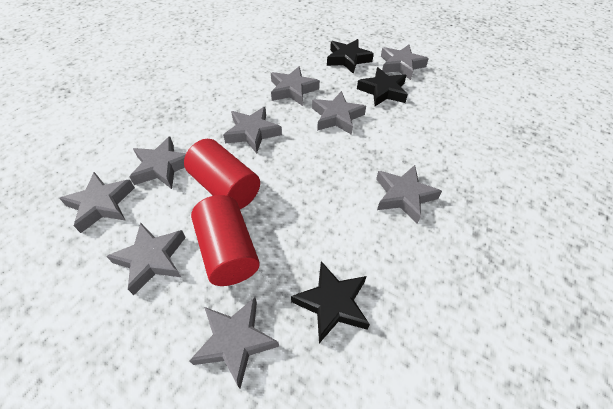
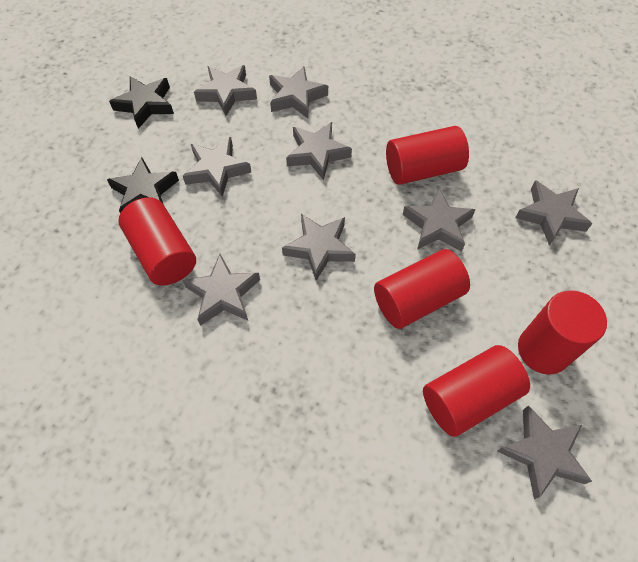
black star: [291,261,370,343] [327,39,374,74] [357,67,408,106] = 3 -> [107,157,179,213] [109,76,174,129] = 2
red cylinder: [184,139,260,209] [191,195,260,286] = 2 -> [118,197,196,286] [374,249,470,329] [386,126,469,185] [423,345,530,437] [518,290,607,375] = 5

